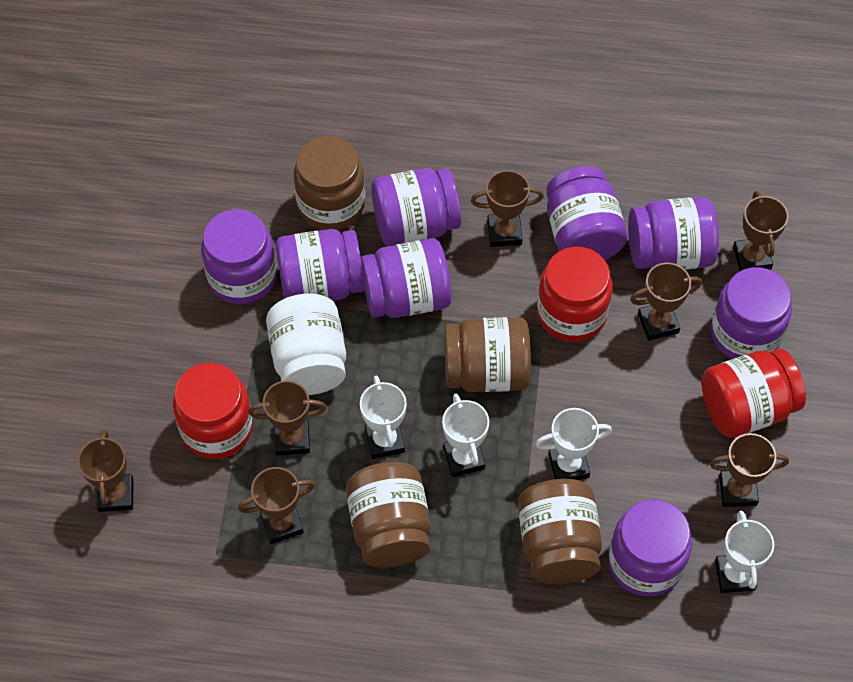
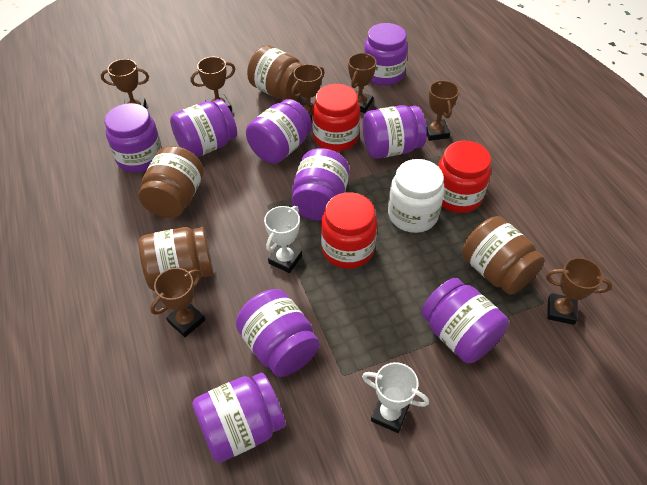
purple jar: [201,209,277,304] [276,229,364,301] [361,238,451,318] [371,168,461,246] [546,166,627,260] [608,499,692,597] [628,197,719,270] [711,267,792,359] = 8 -> [105,103,162,173] [170,99,237,157] [192,373,285,463] [236,289,319,377] [246,99,312,164] [292,148,350,221] [363,105,427,159] [364,23,408,86] [421,278,509,363] = 9
white trophy: [360,375,407,459] [442,394,489,477] [535,408,612,480] [715,511,774,593] = 4 -> [264,206,302,273] [362,362,429,433] = 2

